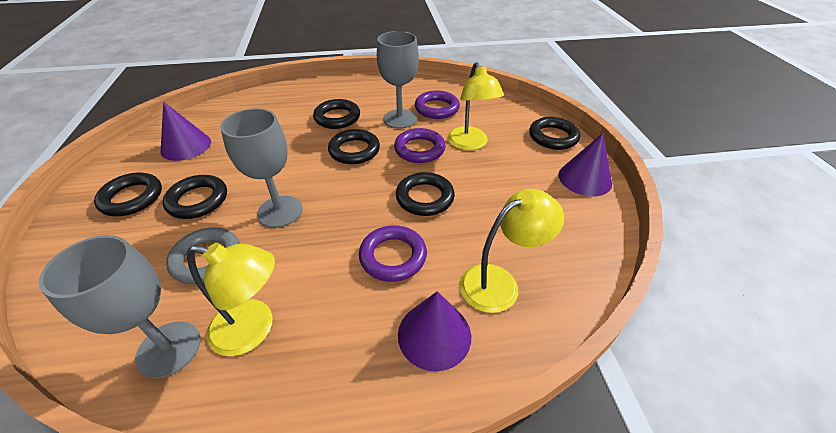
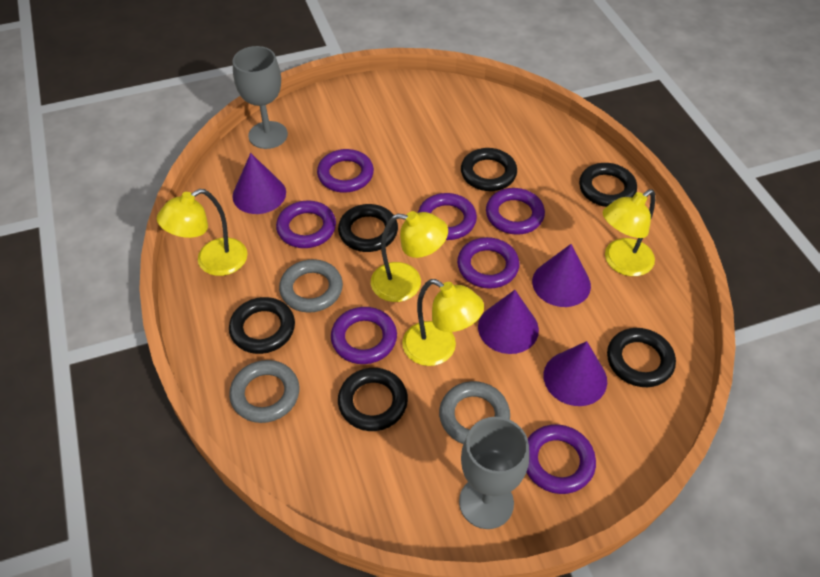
grey goblet: [39,235,200,378] [220,108,302,228] [377,31,419,129] = 3 -> [232,46,288,149] [459,417,529,529] = 2
grey ring: [166,227,240,284] = 1 -> [229,360,299,423] [279,259,343,313] [439,381,510,444] = 3
purple cone: [161,102,211,161] [398,291,471,371] [559,133,612,196] = 3 -> [232,153,286,214] [478,290,539,354] [532,244,591,307] [543,341,607,406] = 4
purple ring: [359,225,427,282] [394,128,446,163] [415,91,460,119] = 3 -> [276,200,336,248] [317,149,374,192] [331,307,397,364] [418,193,477,240] [457,237,519,289] [486,188,545,235] [526,424,596,494] = 7
yellow lamp: [187,243,275,356] [448,62,504,150] [460,189,564,313] = 3 -> [157,189,248,276] [371,211,448,302] [402,279,484,366] [603,189,655,276] = 4

